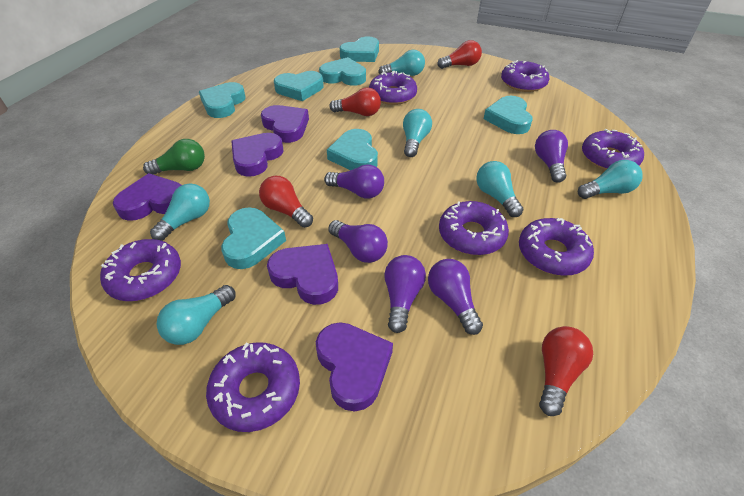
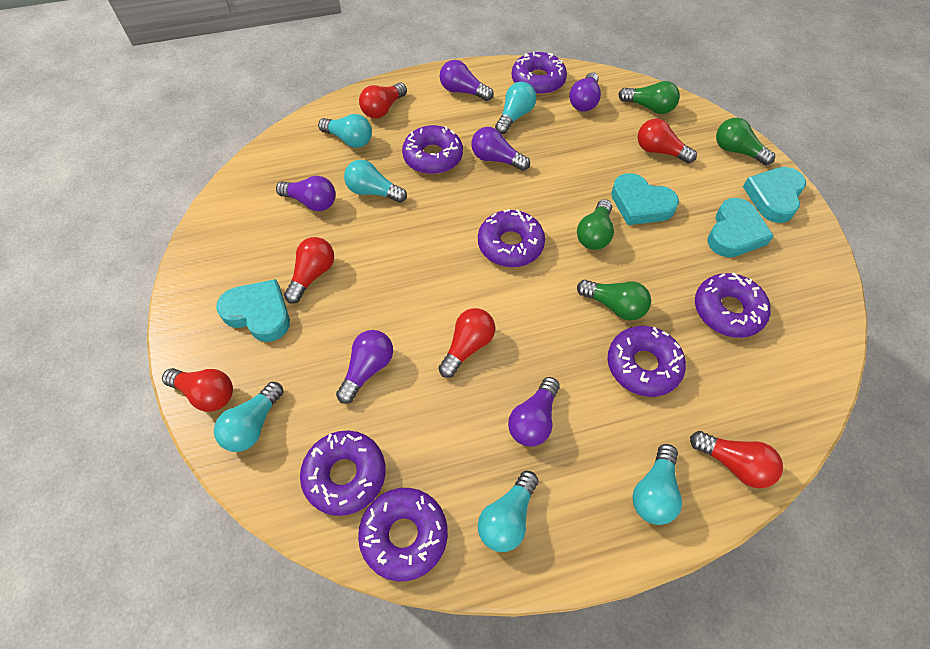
green light bulb: [143,139,205,175] = 1 -> [577,199,614,250] [577,280,651,320] [618,81,680,114] [716,118,775,165] = 4
purple heart: [113,173,181,221] [231,133,283,177] [261,105,309,143] [267,244,338,305] [316,322,393,411] = 5 -> none = 0
purple light bulb: [324,164,384,199] [328,220,388,263] [384,255,426,333] [428,259,483,335] [535,130,568,183] = 5 -> [276,176,336,211] [336,330,393,404] [440,60,493,101] [471,127,530,171] [508,377,560,446] [569,72,601,112] = 6
red light bulb: [259,176,313,228] [329,87,381,116] [437,40,482,69] [539,326,593,416] = 4 -> [162,368,233,412] [284,237,334,304] [359,83,407,118] [438,308,495,378] [638,119,697,163] [690,431,783,488] = 6
turquoise heart: [199,82,246,118] [221,207,286,269] [274,71,324,101] [319,57,366,86] [327,129,378,170] [340,37,379,62] [484,96,532,134] = 7 -> [216,279,290,342] [611,173,679,225] [707,198,774,257] [743,167,806,223] = 4

